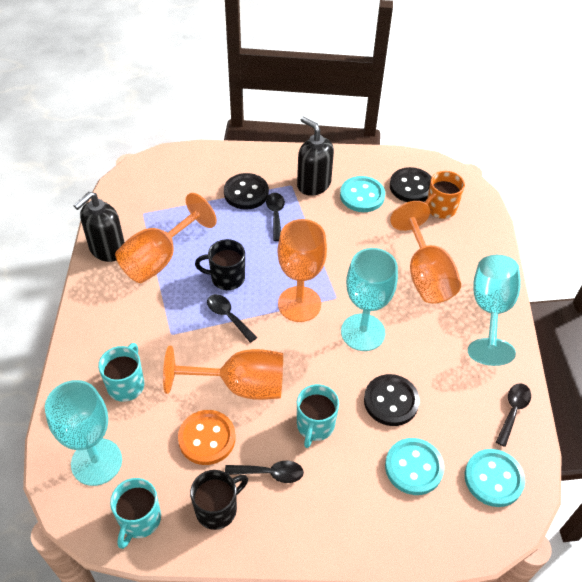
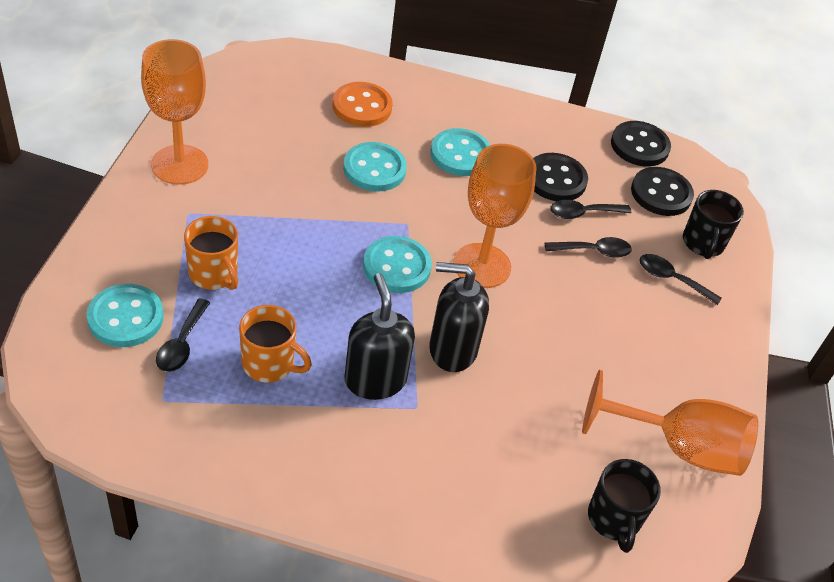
orange goblet: [115,193,217,283] [163,346,283,400] [278,219,327,322] [390,201,461,303] = 4 -> [141,39,208,185] [453,144,537,288] [582,370,758,476] = 3
orange mug: [425,171,465,219] = 1 -> [184,216,238,290] [239,305,312,383] = 2
turquoise button: [340,176,385,212] [385,438,444,495] [465,449,525,507] = 3 -> [86,284,164,347] [343,142,407,192] [363,236,432,293] [430,128,490,176] = 4
turquoise goblet: [45,380,122,486] [341,248,398,351] [468,255,521,366] = 3 -> none = 0
turquoise mug: [98,343,144,402] [110,478,161,549] [297,384,339,448] = 3 -> none = 0

